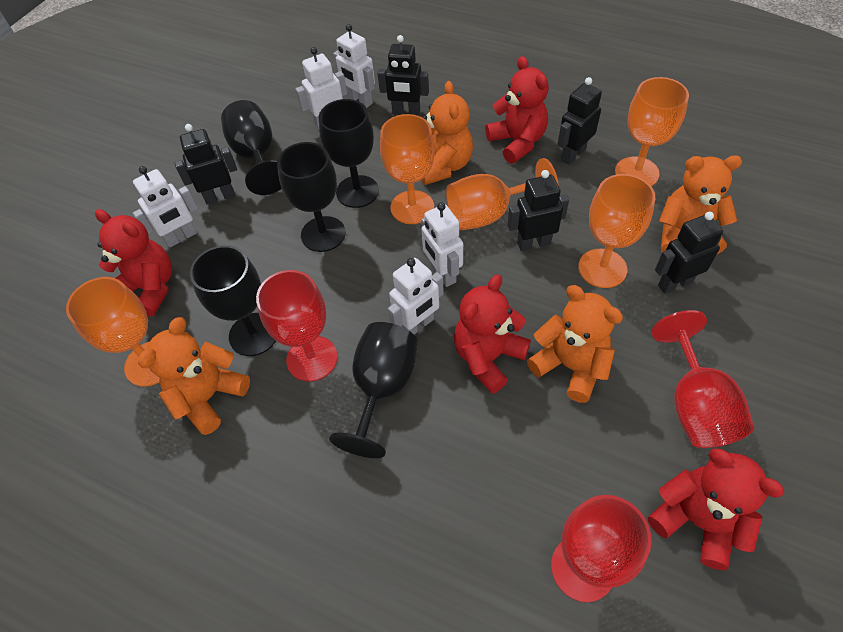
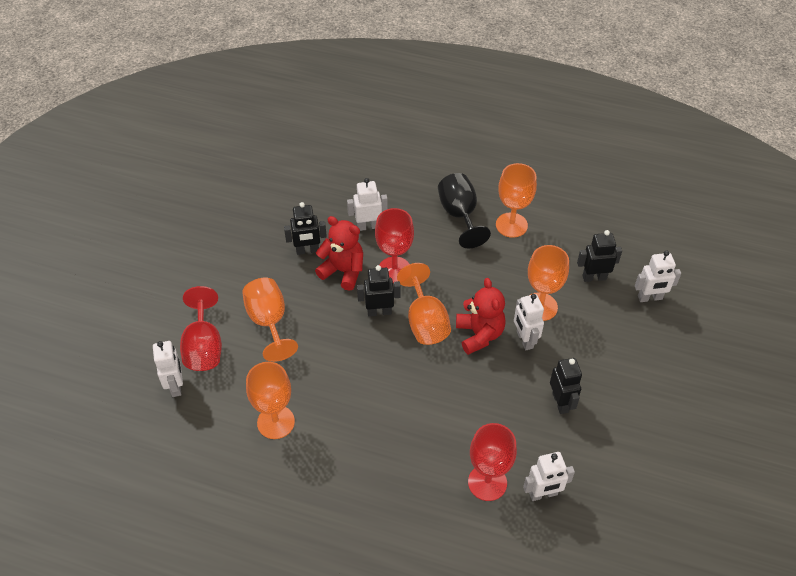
black goblet: [190,245,276,356] [221,100,282,195] [277,142,346,252] [319,99,379,208] [329,322,418,458] = 5 -> [438,173,491,248] = 1
black robot: [175,124,237,205] [377,35,429,116] [507,170,569,251] [557,77,602,165] [655,212,723,294] = 5 -> [284,202,327,255] [357,265,401,317] [550,358,582,414] [577,230,622,282] = 4
orange teddy bear: [138,317,250,435] [421,81,473,185] [527,285,623,403] [659,155,742,254] = 4 -> none = 0
red teddy bear: [95,209,172,316] [454,274,531,394] [485,56,549,164] [648,449,784,570] = 4 -> [315,216,363,291] [456,278,506,355] = 2

